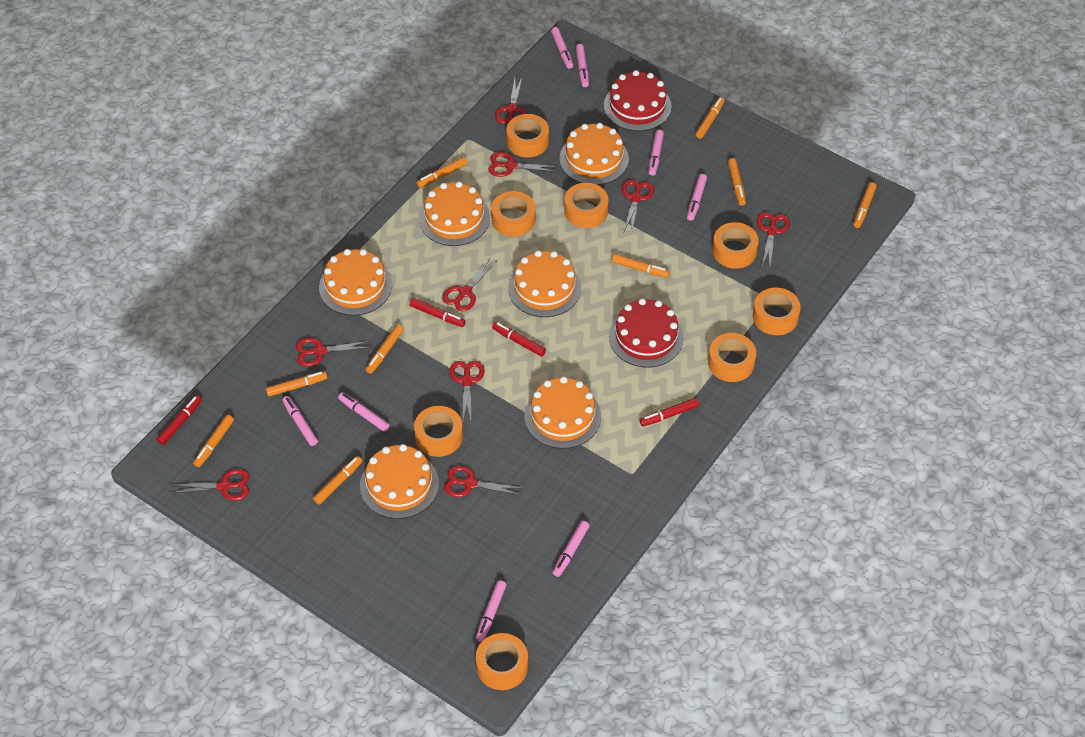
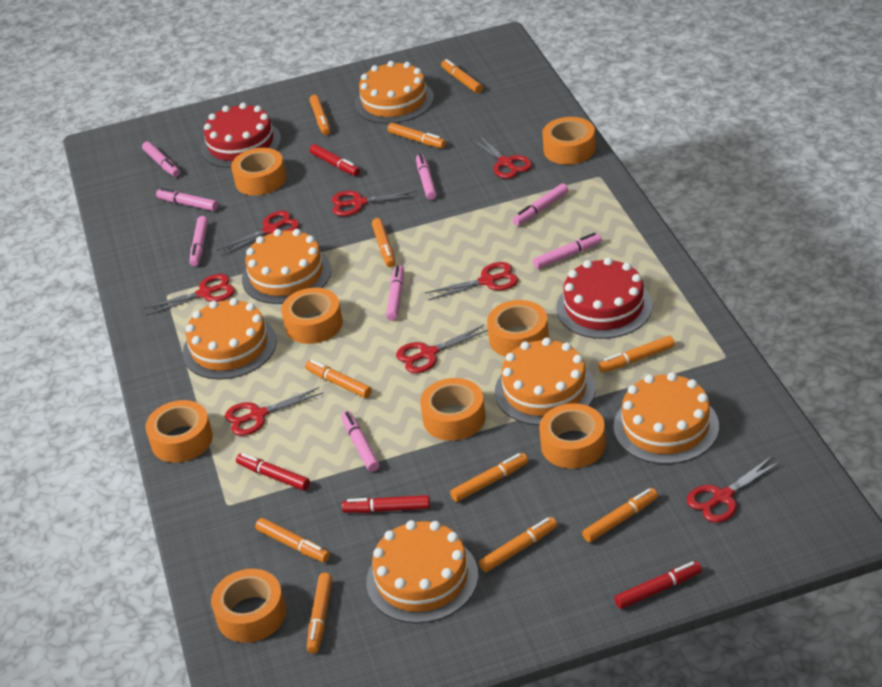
orange marker: [193,415,234,467] [266,371,328,397] [313,456,362,505] [366,325,404,374] [416,157,468,188] [612,254,670,278] [695,97,725,139] [728,158,746,206] [853,182,877,228] = 9 -> [255,518,330,562] [305,360,372,398] [307,573,333,653] [310,95,330,135] [372,218,395,267] [387,123,446,148] [441,59,483,93] [450,453,528,502] [479,517,557,572] [582,488,658,542] [598,336,675,373] = 11
red scissors: [172,469,249,501] [296,338,372,366] [442,258,497,311] [444,466,523,497] [449,361,485,420] [488,152,559,177] [495,75,526,124] [622,179,654,235] [757,212,790,266] = 9 -> [144,274,235,316] [216,211,300,256] [225,387,323,436] [332,191,418,216] [396,325,488,373] [425,262,518,301] [470,135,532,179] [687,456,781,523] = 8

